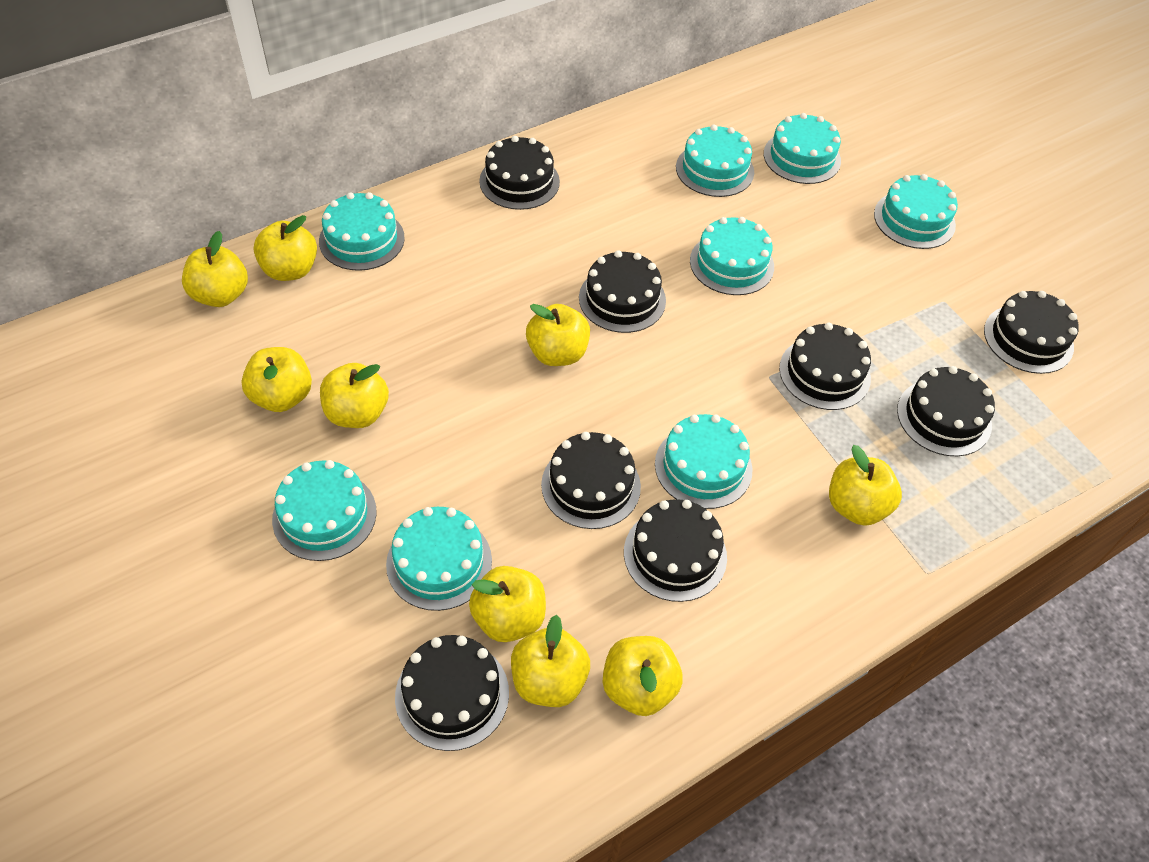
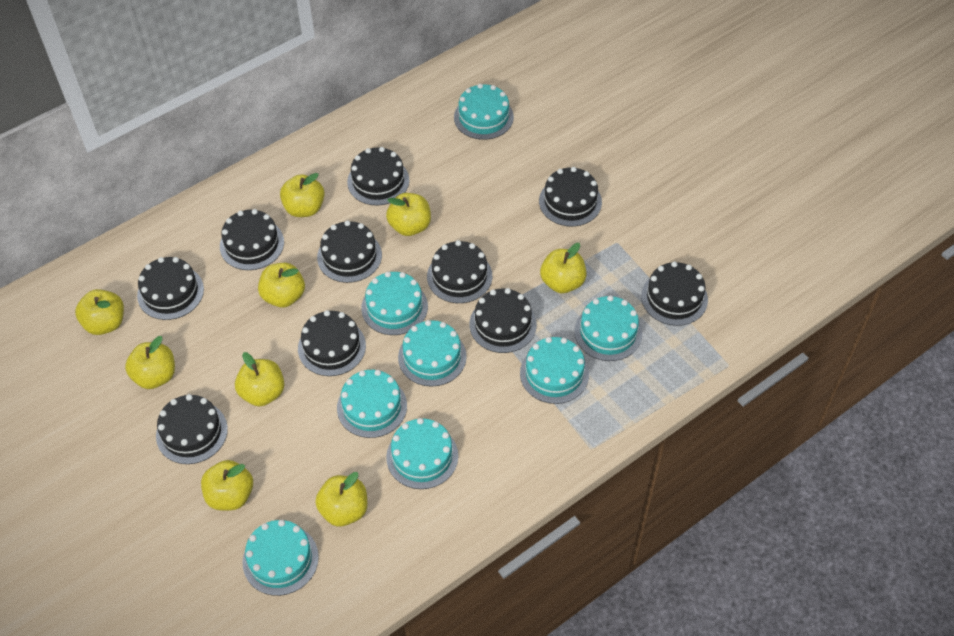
black cake: [395,635,509,751] [479,136,560,210] [541,432,641,529] [579,250,666,333] [624,499,727,602] [779,322,871,410] [897,366,995,456] [984,291,1079,374] = 8 -> [137,257,204,320] [156,394,228,464] [220,209,284,270] [298,310,366,376] [317,221,382,283] [347,147,409,206] [427,240,492,303] [469,288,537,353] [539,167,602,226] [641,262,708,326] = 10

